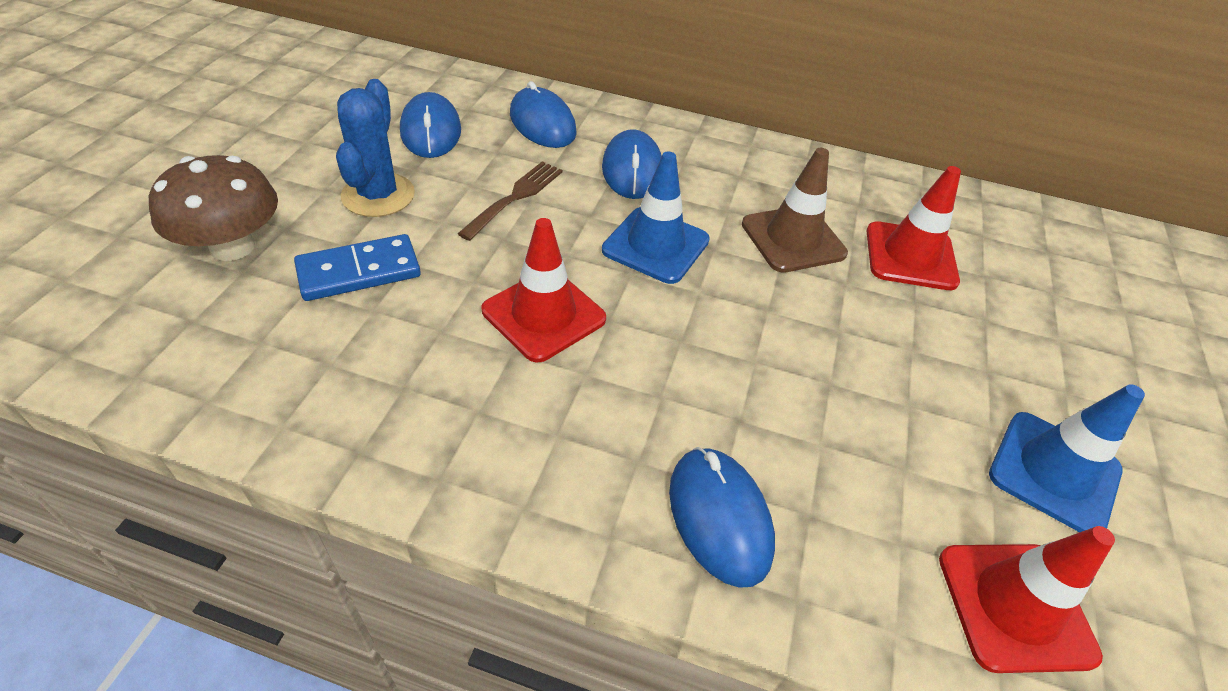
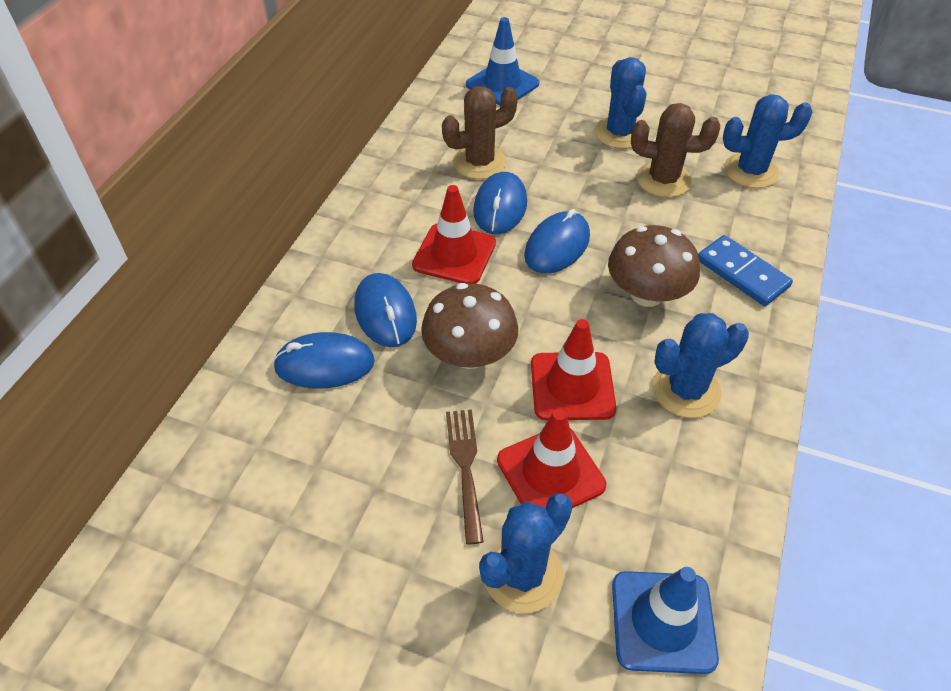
blue cactus: [336,79,415,217] = 1 -> [479,493,573,613] [594,57,647,149] [652,313,749,418] [723,94,813,188] = 4
brown cactus: none = 0 -> [442,86,518,179] [631,103,720,197] = 2
brown mushroom: [149,155,278,261] = 1 -> [421,283,518,369] [608,225,700,307] = 2
brown traffic cone: [742,148,848,273] = 1 -> none = 0

